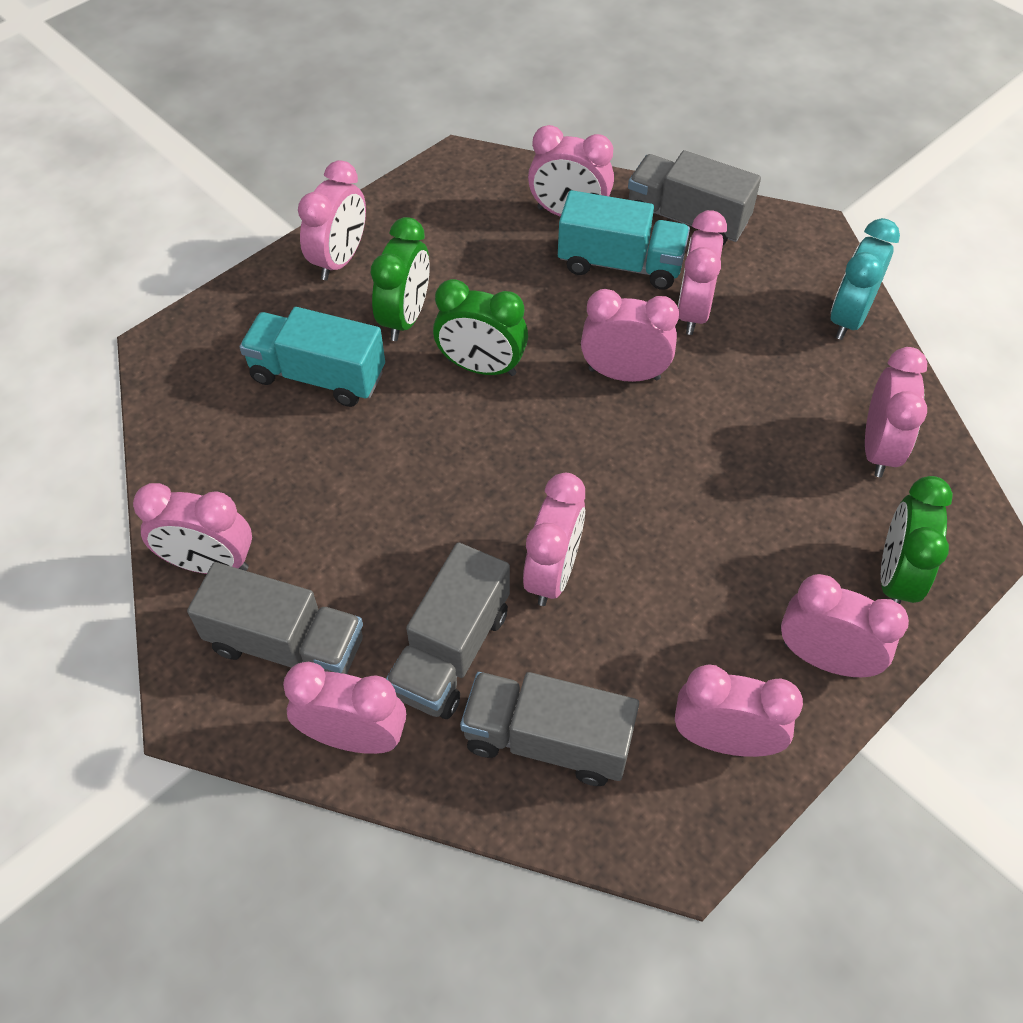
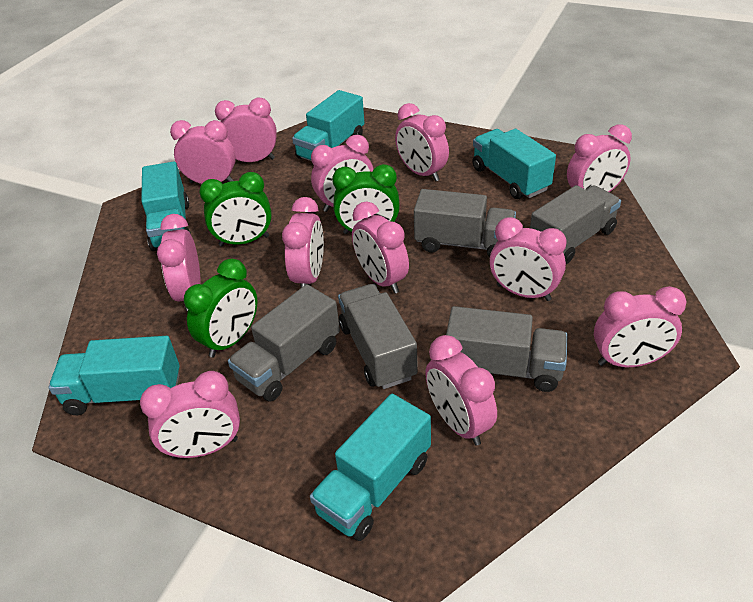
grey truck: [187,562,363,674] [386,542,510,719] [460,672,639,786] [628,150,761,245] = 4 -> [228,284,340,402] [338,284,418,389] [414,189,516,257] [446,306,568,392] [530,185,621,264] = 5
pink clock: [133,483,252,574] [283,662,406,754] [298,160,366,280] [523,473,585,606] [528,125,614,217] [581,289,679,382] [675,664,803,757] [678,210,727,335] [781,574,909,677] [865,347,927,477] = 10 -> [140,371,240,459] [157,214,201,311] [170,120,236,184] [215,97,277,162] [282,197,324,288] [311,135,373,212] [352,201,409,294] [395,103,449,182] [425,335,497,446] [490,217,567,301] [567,124,632,192] [594,286,687,367] = 12
turquoise clock: [831,218,900,340] = 1 -> none = 0
turquoise truck: [240,307,385,407] [558,190,690,290] = 2 -> [49,336,180,415] [141,162,191,251] [292,90,364,161] [310,394,431,541] [472,129,556,199] = 5

